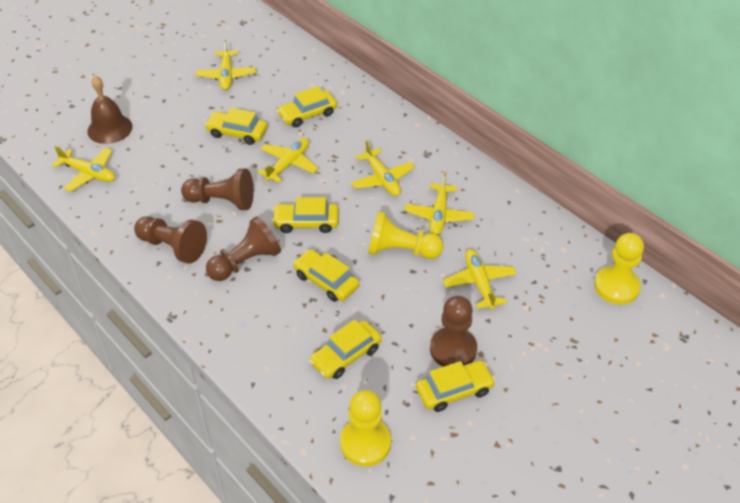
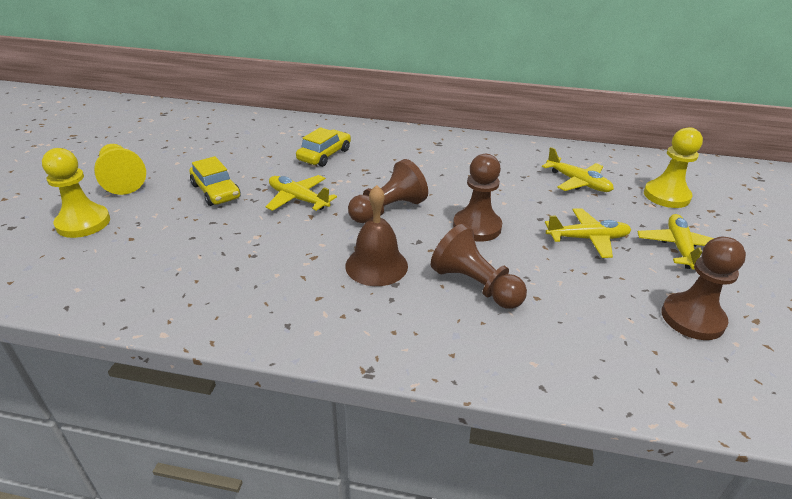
yellow car: [205,108,267,145] [272,197,339,233] [277,86,337,127] [293,249,359,302] [309,320,382,379] [416,361,496,412] = 6 -> [189,156,241,206] [296,127,351,167] = 2
yellow plane: [52,146,115,192] [196,40,256,90] [258,138,319,183] [351,140,415,196] [404,173,474,236] [443,249,517,310] = 6 -> [265,175,337,211] [542,147,614,192] [545,208,632,258] [638,214,714,269] = 4

